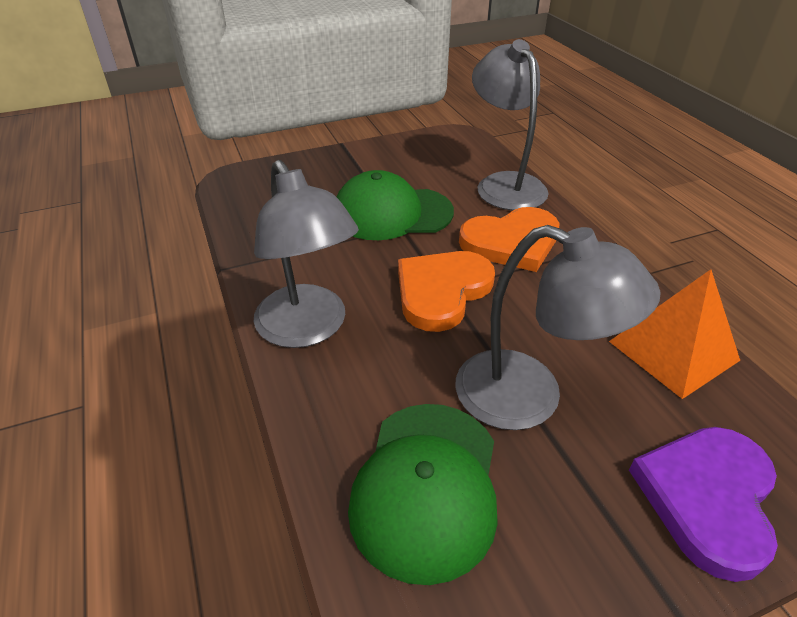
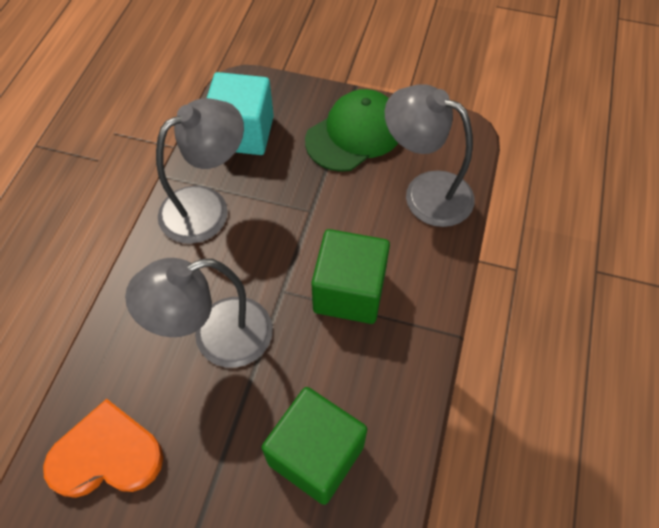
green cap: [337,170,454,240] [348,404,498,585] = 2 -> [305,89,398,172] = 1
green cube: none = 0 -> [262,387,367,505] [311,229,390,324] = 2
orange heart: [398,251,495,332] [459,207,560,272] = 2 -> [43,399,163,498] = 1
orange pyramid: [609,269,740,399] = 1 -> none = 0
purple heart: [629,427,778,582] = 1 -> none = 0
turquoise cube: none = 0 -> [207,72,274,155] = 1

